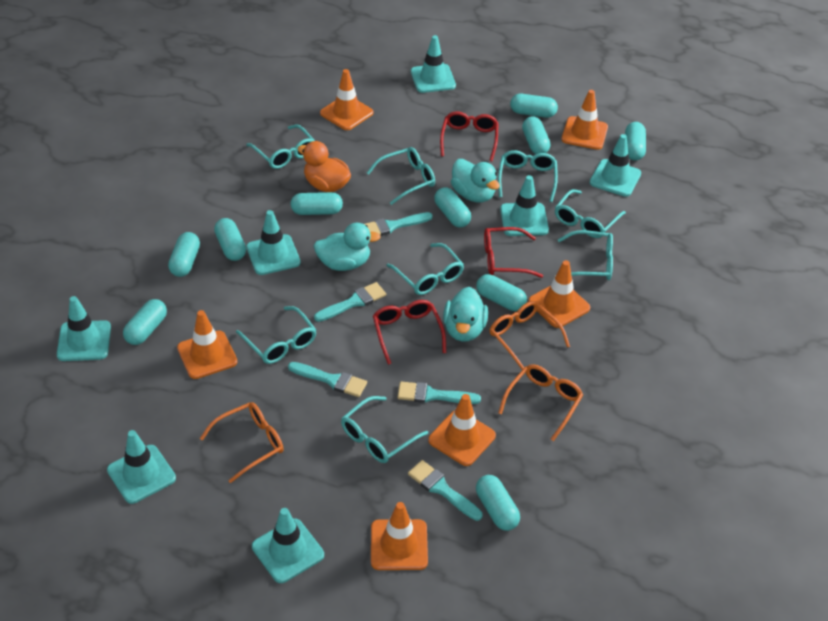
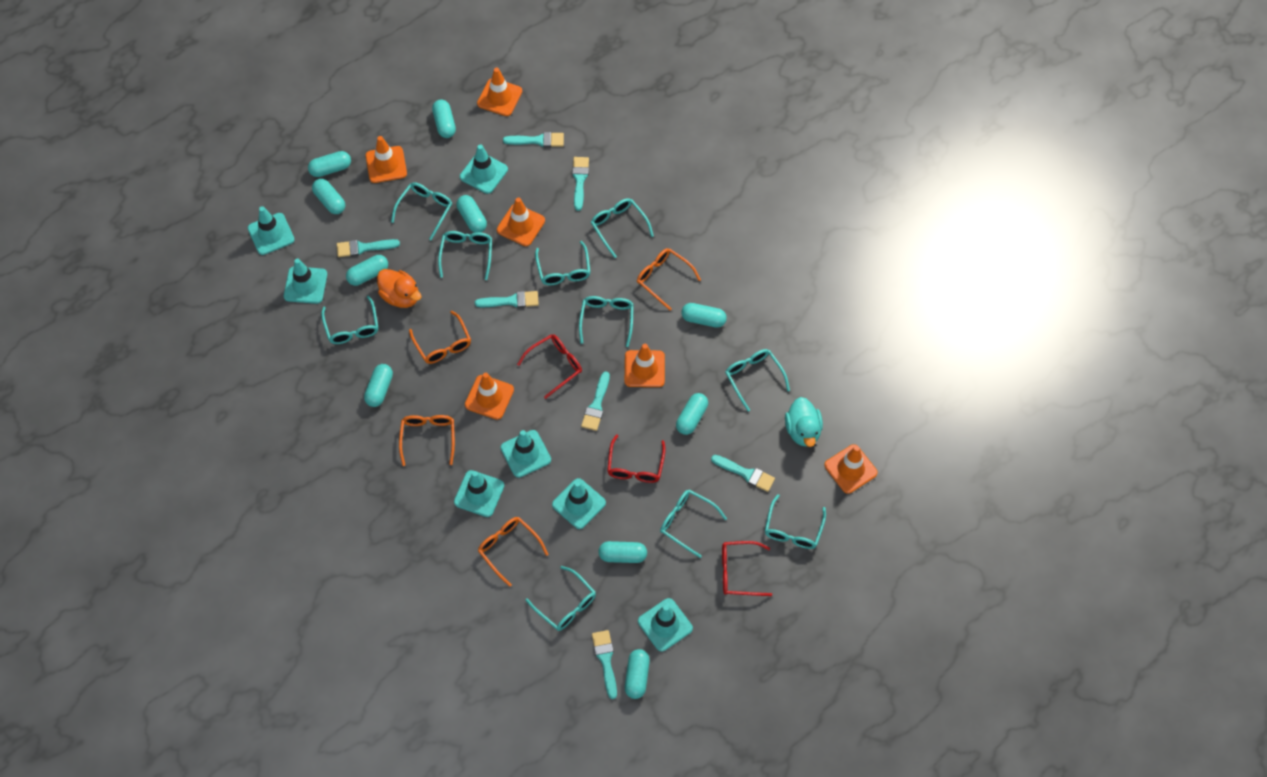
orange glasses: [199,402,284,483] [490,301,570,370] [498,364,583,441] = 3 -> [399,415,455,466] [409,311,471,364] [478,517,549,587] [637,248,701,311] = 4
turquoise brush: [288,362,367,397] [314,282,386,322] [364,212,433,236] [397,382,481,404] [408,460,483,521] = 5 -> [337,239,400,257] [475,291,539,308] [503,132,564,147] [572,157,589,211] [581,371,610,431] [592,630,617,699] [711,455,775,492] = 7
turquoise duck: [313,223,381,271] [443,287,488,342] [451,159,500,203] = 3 -> [785,397,823,447] = 1
turquoise glasses: [236,306,316,364] [246,124,315,169] [341,396,428,463] [367,147,435,205] [386,243,464,295] [498,150,558,202] [555,189,626,238] [558,230,613,280] = 8 -> [321,296,379,344] [391,182,452,240] [438,231,492,280] [525,566,596,631] [535,241,591,285] [579,296,634,347] [591,198,654,258] [660,490,727,558] [725,349,790,412] [765,494,826,549] = 10

